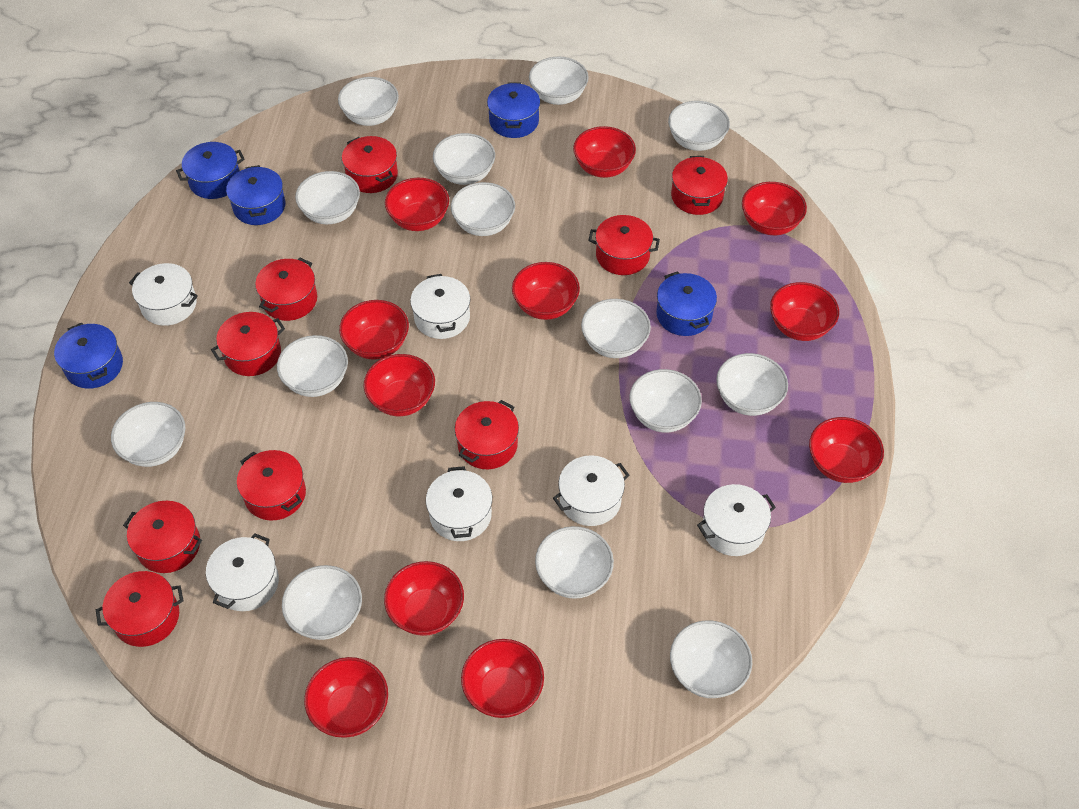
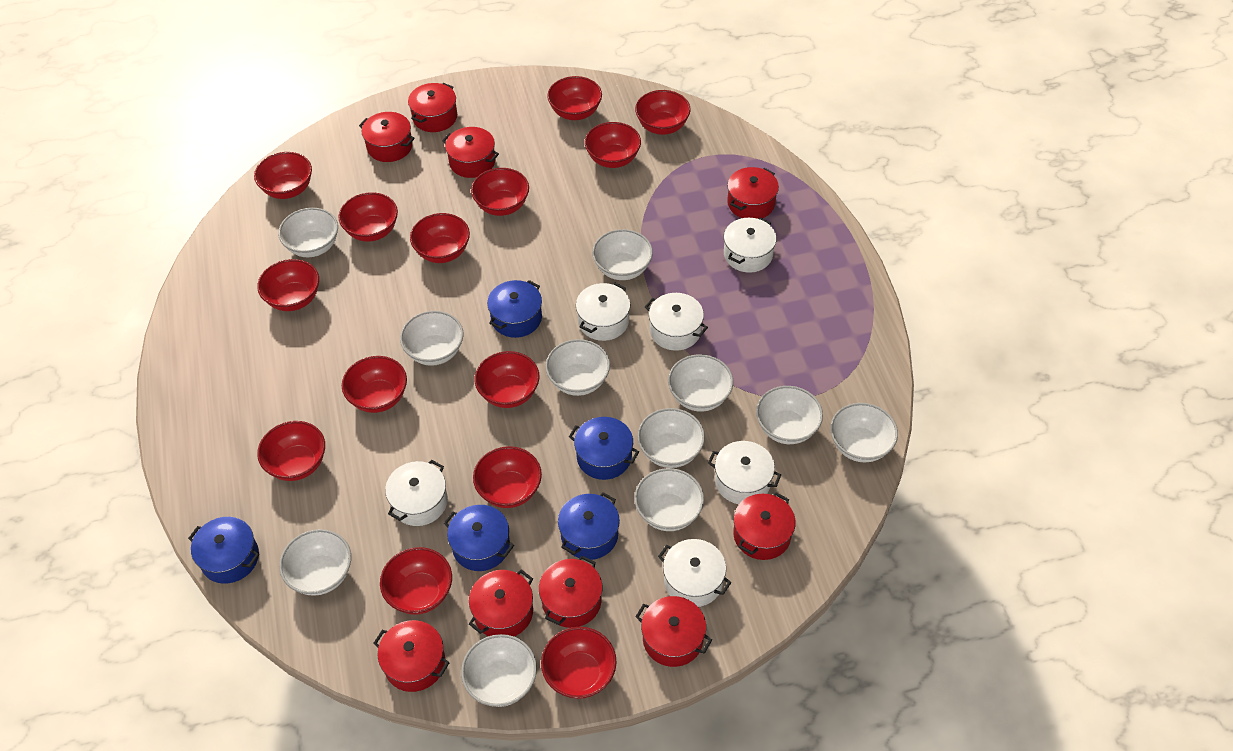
red bowl: [304,657,388,738] [339,300,409,360] [364,354,435,416] [384,561,464,636] [385,178,449,231] [461,639,544,718] [512,262,580,320] [573,126,636,178] [742,182,807,235] [770,282,839,341] [809,417,884,483] = 11 -> [254,152,312,199] [257,259,319,311] [257,421,325,481] [338,192,398,242] [342,356,407,413] [380,547,452,615] [410,213,470,263] [471,168,529,216] [473,446,542,508] [475,351,539,408] [541,627,617,699] [547,76,602,120] [585,122,641,168] [635,90,691,135] = 14
white bowl: [111,402,185,467] [277,335,348,397] [282,565,362,640] [295,171,360,224] [338,77,399,126] [433,133,495,185] [451,182,515,236] [529,57,589,105] [535,526,614,599] [581,299,651,358] [629,369,702,433] [668,101,730,151] [670,620,752,698] [716,353,788,416] = 14 -> [278,208,338,257] [279,529,351,596] [400,311,463,366] [461,634,537,707] [545,339,610,396] [592,229,653,280] [635,468,704,531] [637,408,705,468] [668,354,733,412] [756,386,823,444] [830,403,898,462] = 11

